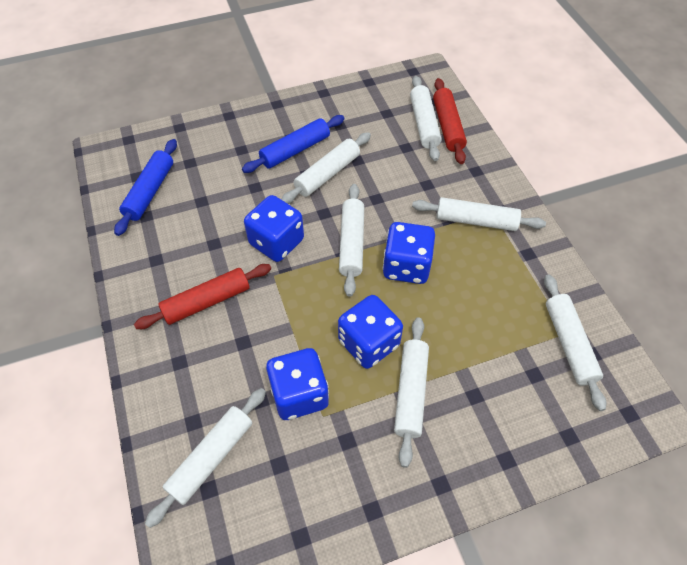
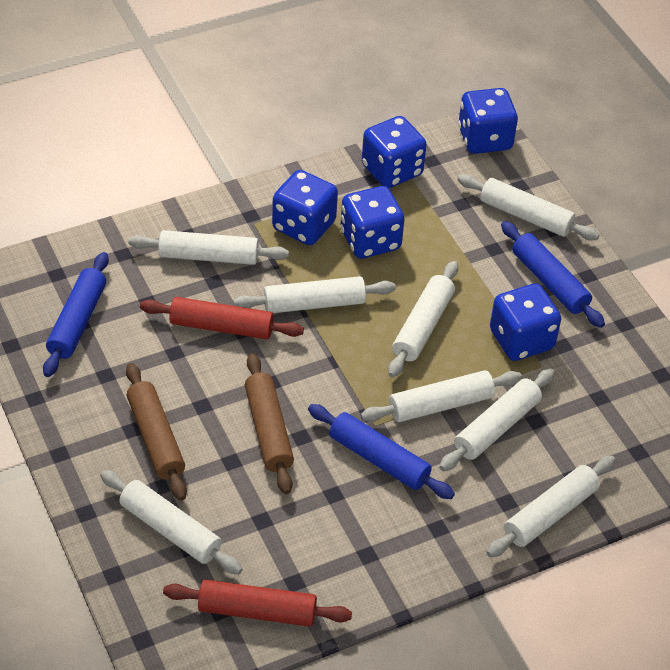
blue dice: [244,195,304,262] [266,348,329,420] [338,295,403,369] [383,222,435,284] = 4 -> [272,170,338,245] [341,186,404,259] [362,116,427,188] [458,88,518,154] [490,284,561,361] = 5
blue rolling pin: [114,139,177,236] [242,115,345,173] = 2 -> [43,252,109,377] [308,404,455,499] [501,221,605,328] = 3
brown rolling pin: none = 0 -> [126,363,187,501] [245,353,294,494] = 2
white rolling pin: [145,388,266,528] [281,132,371,204] [339,184,364,297] [394,317,429,468] [410,76,441,161] [412,197,546,231] [544,274,606,411] = 7 -> [100,470,243,575] [128,230,289,265] [233,276,396,313] [361,370,522,422] [388,261,458,378] [439,368,555,471] [457,174,599,241] [486,456,616,557] = 8

